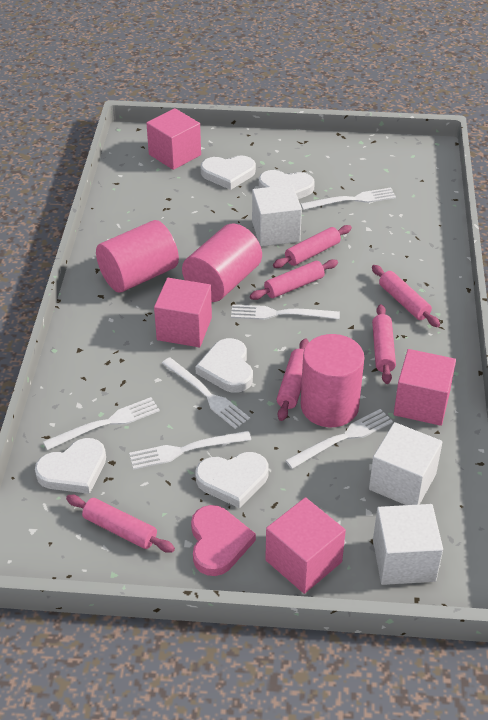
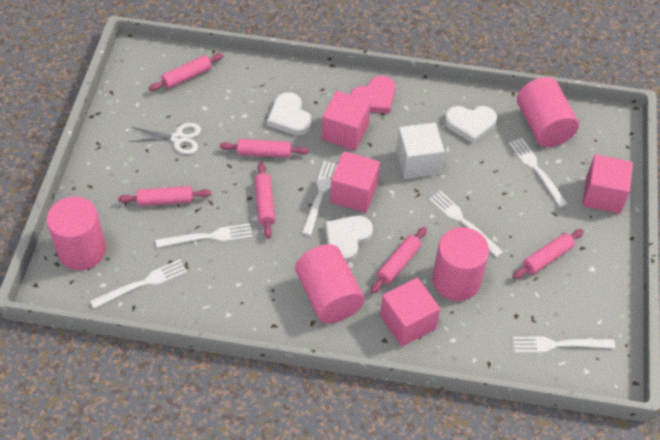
pink cylinder: [96,220,179,293] [182,224,262,302] [301,334,365,427] = 3 -> [47,196,106,270] [295,244,365,323] [432,227,489,301] [517,77,579,147] = 4
white cube: [252,185,302,246] [369,422,442,505] [373,504,443,585] = 3 -> [396,123,445,179] = 1
white heart: [35,438,106,494] [195,338,253,393] [195,452,269,508] [201,155,256,190] [259,170,315,199] = 5 -> [267,92,312,135] [325,216,373,262] [445,106,497,144] = 3
white scissors: none = 0 -> [129,123,201,154] = 1

